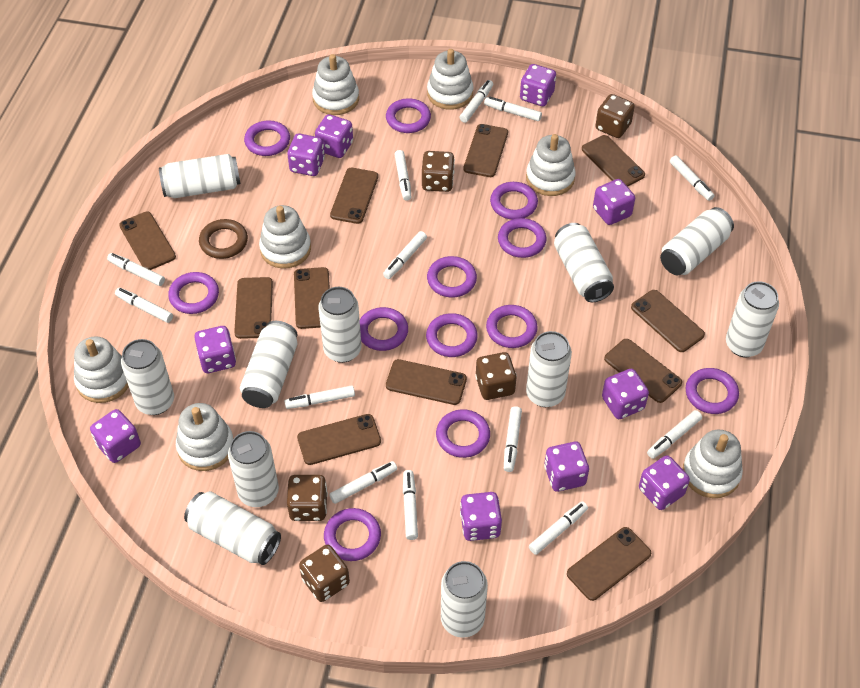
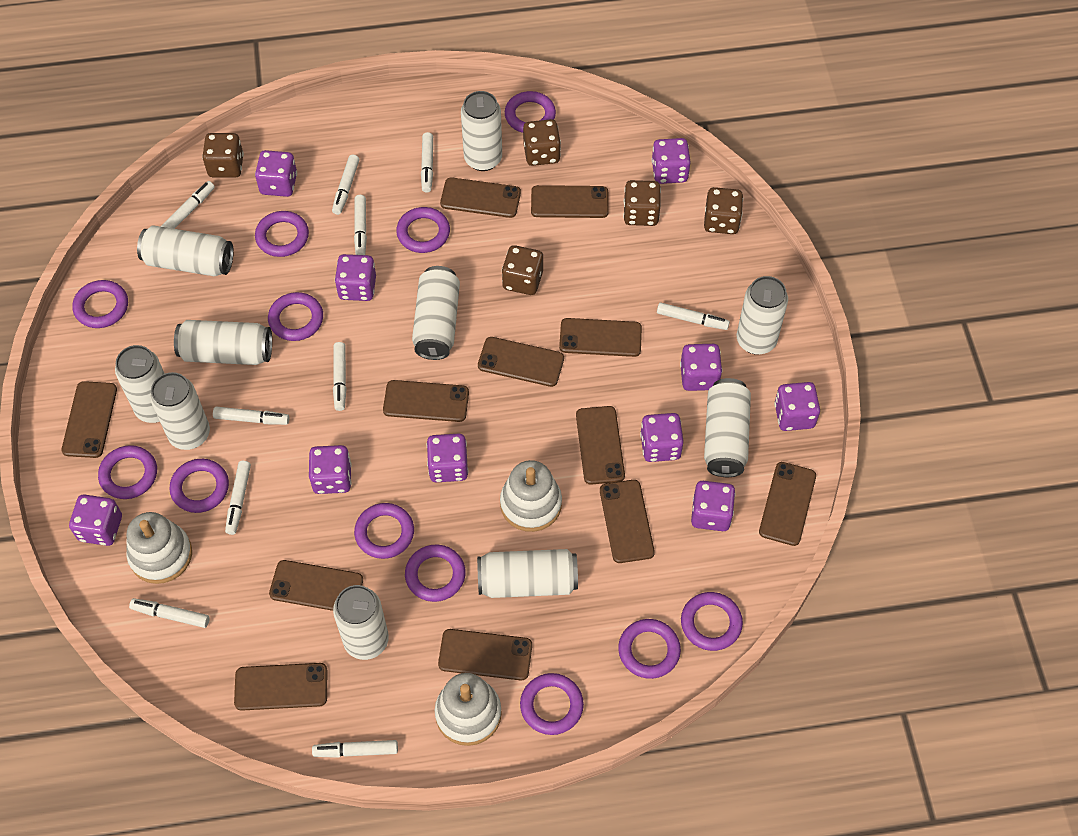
brown phone: [119,212,176,270] [234,277,273,339] [294,267,330,329] [297,414,381,465] [330,168,378,224] [386,359,467,405] [463,124,508,177] [567,527,651,601] [582,135,645,187] [604,339,682,403] [631,290,705,352] = 11 -> [62,381,117,458] [234,663,328,711] [269,560,363,611] [383,380,469,422] [438,629,532,680] [440,177,521,218] [478,337,564,387] [531,185,609,218] [559,318,642,357] [576,406,625,485] [600,480,655,563] [759,462,816,546] = 12
brown ring: [199,219,248,259] = 1 -> none = 0
white can: [121,339,174,415] [159,154,240,198] [184,491,281,565] [228,431,279,507] [240,321,298,408] [318,287,362,363] [441,561,488,638] [526,331,572,407] [554,223,614,302] [660,207,734,275] [726,281,779,357] = 11 -> [115,345,165,423] [137,225,234,276] [150,372,210,450] [174,320,272,365] [333,585,389,660] [412,266,460,360] [461,91,502,171] [477,549,578,598] [704,378,751,477] [737,276,788,355] = 10
white marker: [107,253,165,286] [115,288,173,323] [284,385,355,409] [329,461,397,504] [383,231,427,279] [394,150,411,201] [403,470,418,540] [459,80,493,123] [484,97,542,121] [504,406,522,472] [529,501,588,555] [647,410,702,459] [670,155,715,201] = 13 -> [129,598,210,628] [161,181,215,229] [213,407,289,425] [225,461,251,535] [312,740,398,758] [332,155,360,215] [333,342,347,411] [354,195,367,255] [421,132,433,193] [657,302,730,330] = 10
white stacking toy: [74,336,129,403] [176,403,234,471] [259,205,311,269] [312,54,359,115] [427,49,474,110] [526,134,576,196] [683,430,743,498] = 7 -> [127,512,192,584] [435,673,502,746] [500,460,562,532] = 3

